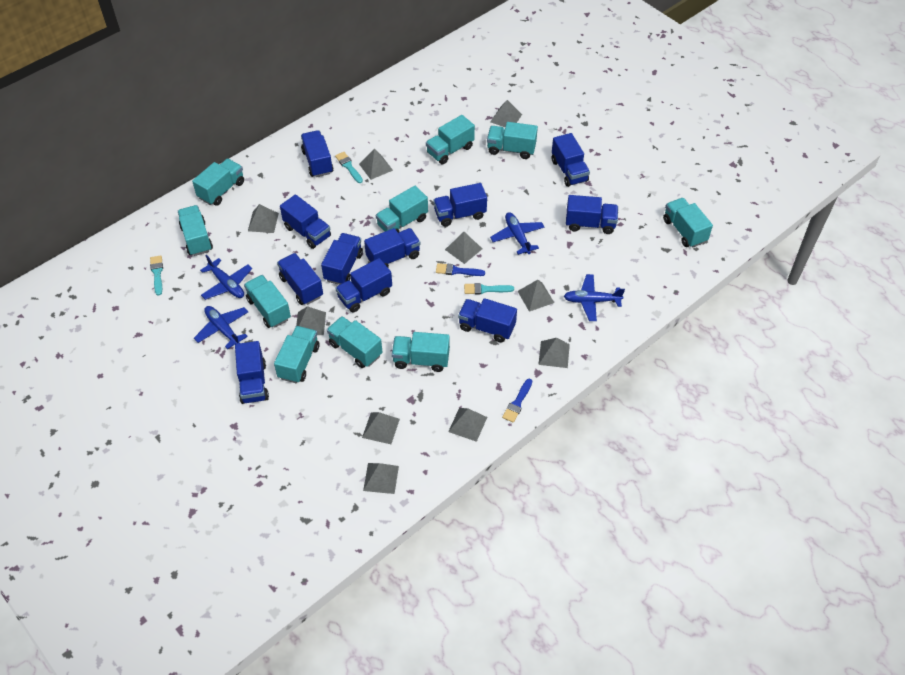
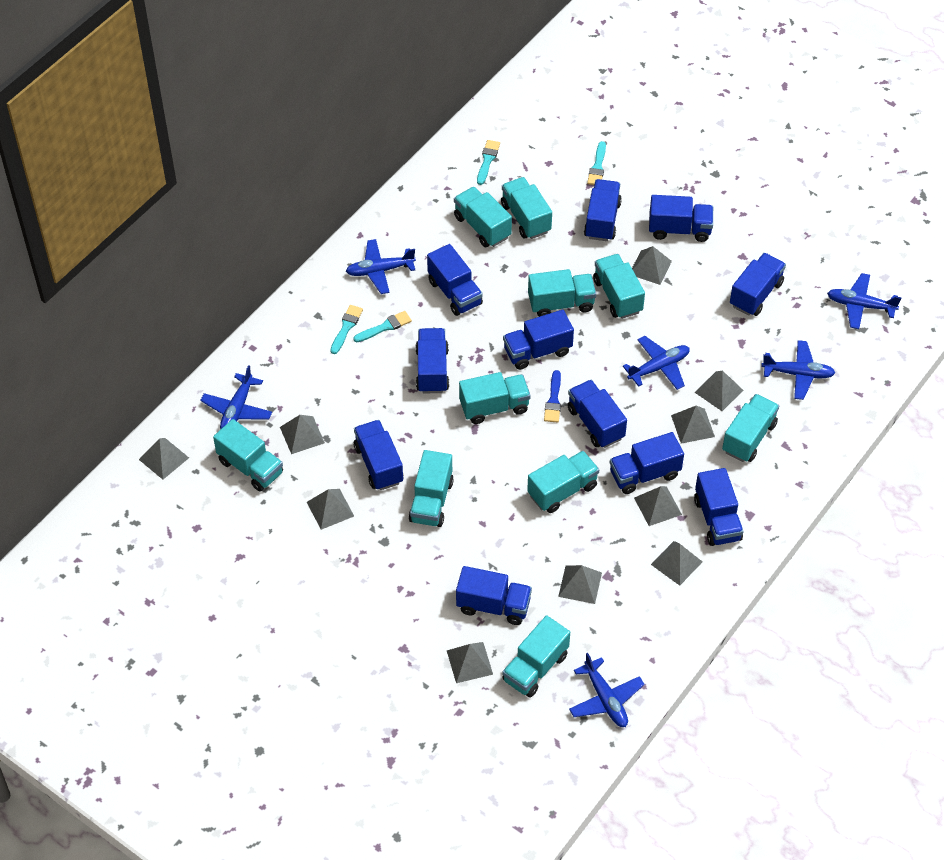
blue brush: [436,263,485,276] [502,379,532,423] = 2 -> [544,370,561,423] = 1
blue plane: [194,306,248,349] [200,255,252,300] [490,212,545,255] [564,274,625,321] = 4 -> [200,365,272,430] [346,239,416,294] [569,653,644,727] [623,336,690,390] [761,340,835,400] [827,273,902,329] = 6
turquoise brush: [150,255,163,296] [335,152,363,183] [464,283,514,294] = 3 -> [330,305,363,354] [353,311,412,342] [477,140,500,185] [587,141,606,185] = 4

